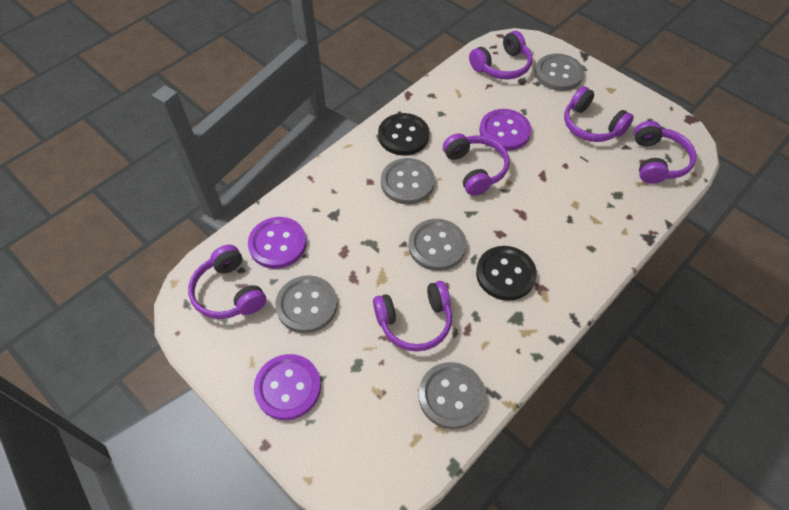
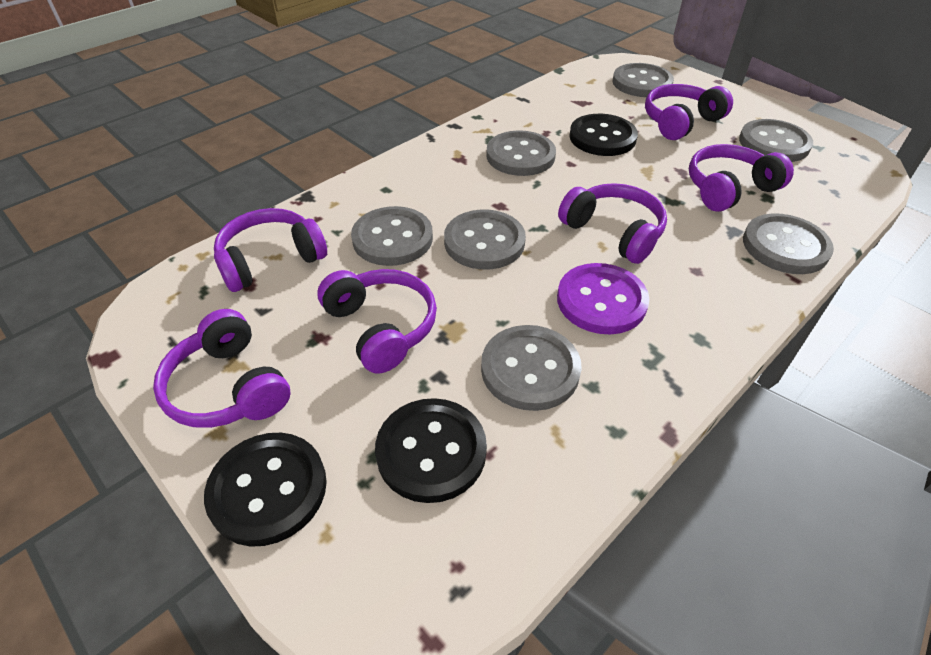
black button: [378,113,429,156] [476,246,537,301] = 2 -> [204,433,327,547] [375,398,487,503] [569,114,638,156] = 3
grey button: [275,275,338,333] [381,158,435,204] [408,219,466,271] [418,362,486,429] [535,54,584,91] = 5 -> [351,206,433,266] [444,210,526,270] [481,325,582,411] [486,130,556,176] [612,63,674,97] [739,119,813,162] [743,213,834,274] = 7
purple button: [248,217,307,269] [254,354,321,420] [479,109,531,151] = 3 -> [557,263,649,334] = 1

